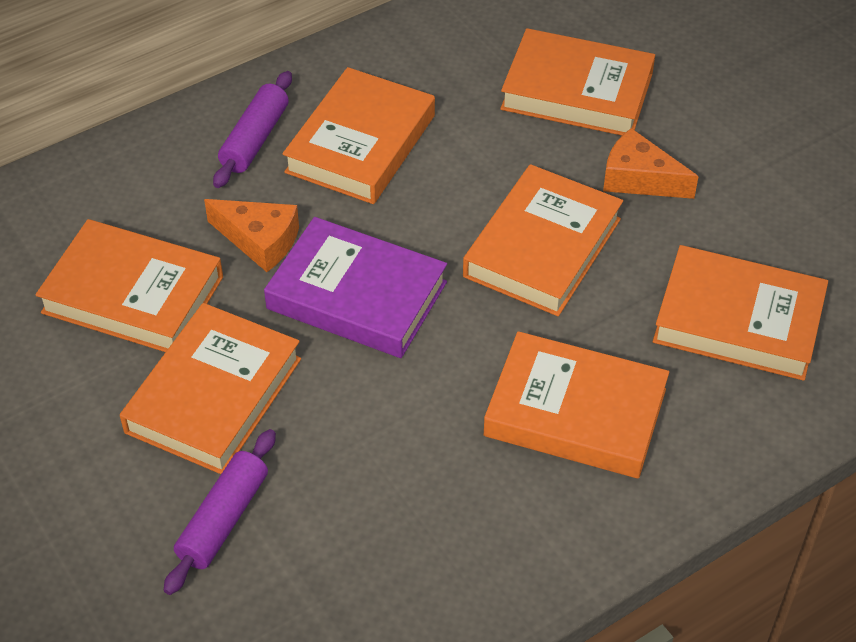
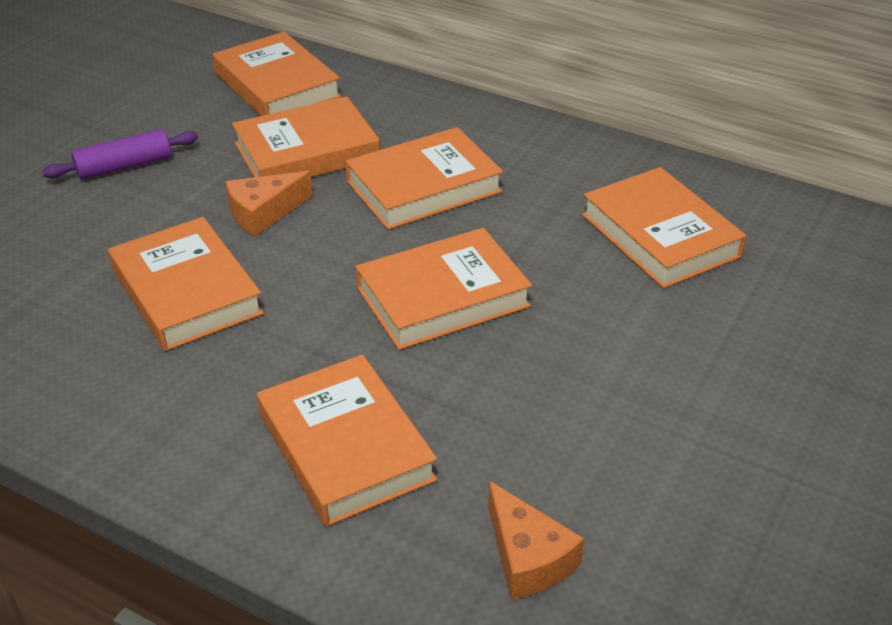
purple book: [264,217,447,358] = 1 -> none = 0
purple rolling pin: [164,429,276,595] [213,71,292,188] = 2 -> [42,129,198,180] = 1

